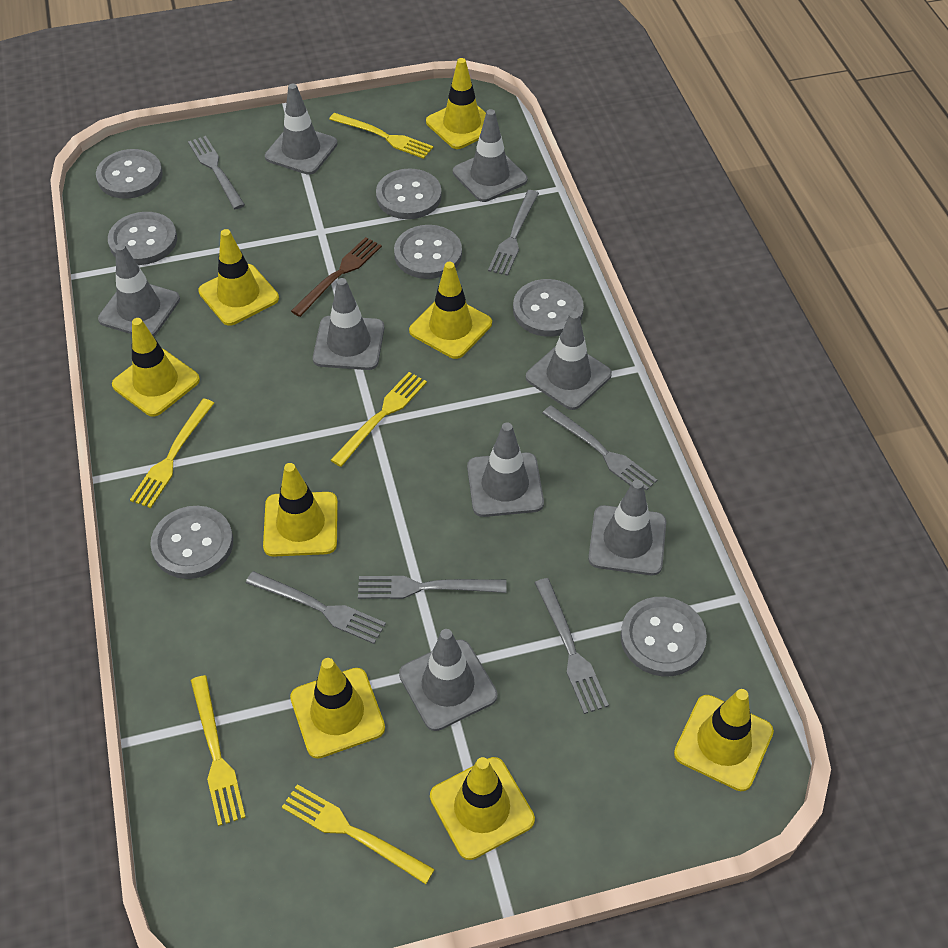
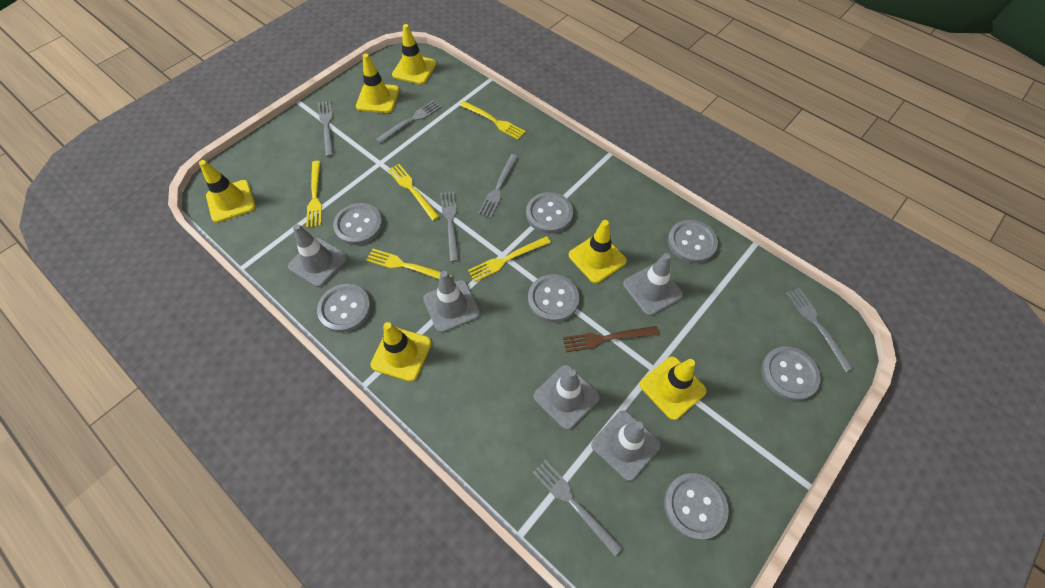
grey traffic cone: [98,244,180,337] [265,84,337,175] [313,278,384,370] [399,629,498,731] [453,109,527,202] [467,422,544,517] [526,311,612,410] [588,480,666,575] = 8 -> [288,224,348,287] [423,271,480,333] [533,365,600,430] [591,410,661,481] [623,253,683,316] = 5
yellow traffic cone: [112,318,200,417] [198,229,279,326] [263,463,338,557] [290,658,385,759] [409,262,492,359] [426,58,486,149] [430,757,535,860] [674,689,774,791] = 8 -> [199,160,256,223] [356,54,399,113] [370,322,432,382] [392,24,436,84] [569,220,627,283] [640,356,707,420] = 6

